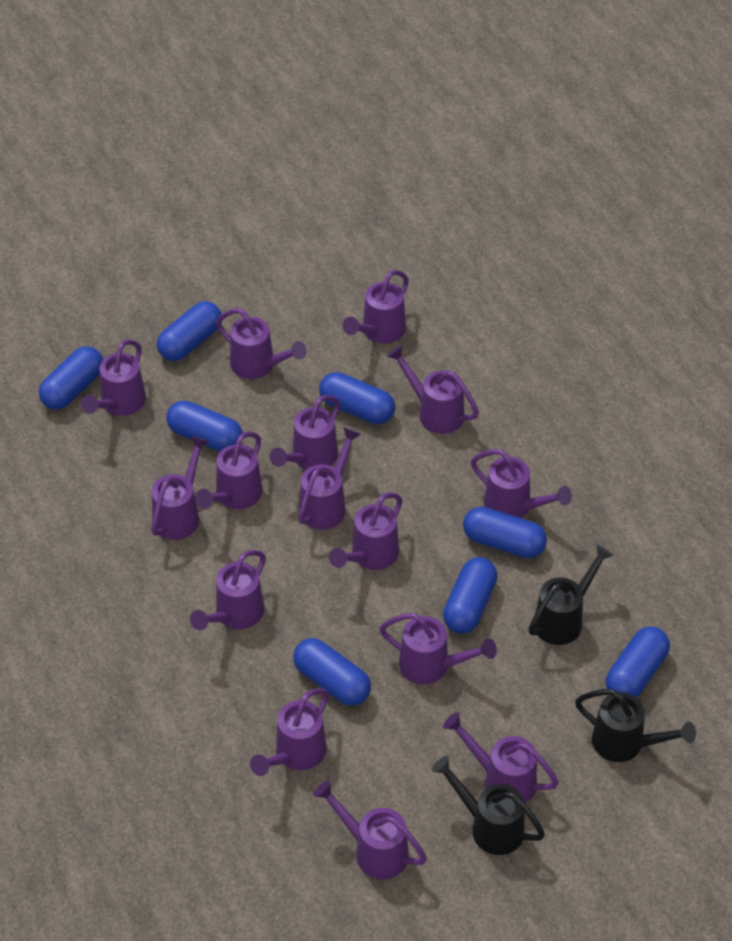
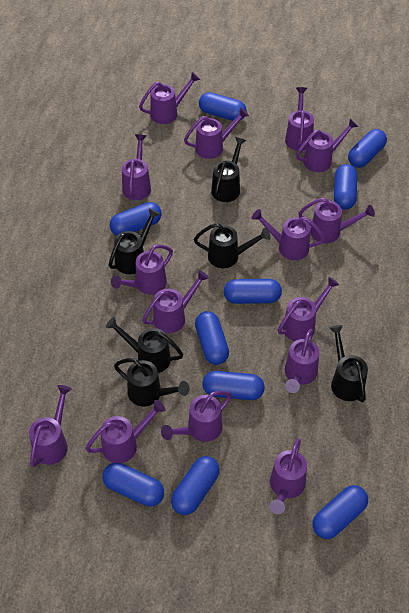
black watering can: [432,756,545,855] [529,544,614,645] [575,689,696,762] = 3 -> [106,317,183,373] [109,208,160,274] [114,358,189,407] [194,223,271,268] [211,137,247,202] [329,325,368,402] = 6
blue capsule: [39,346,103,410] [157,301,222,361] [166,401,243,452] [293,638,371,706] [319,372,395,424] [443,557,497,634] [463,507,547,558] [606,626,670,698] = 8 -> [102,463,164,507] [110,202,161,235] [171,456,220,515] [195,311,229,365] [199,92,247,121] [202,371,265,400] [224,279,282,304] [312,485,368,539] [334,164,357,210] [348,129,387,168] = 10

